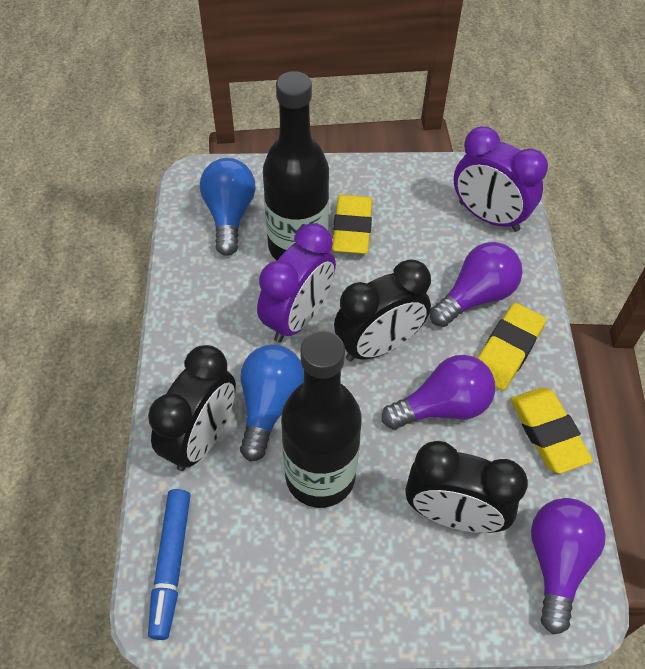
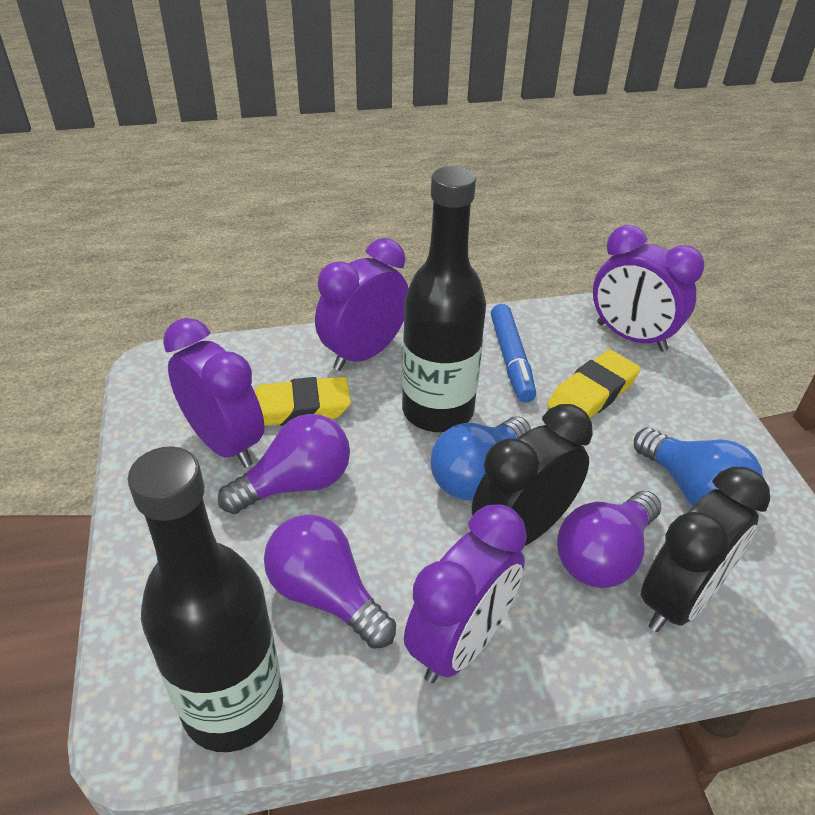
black clock: [148,345,236,471] [334,259,431,361] [406,441,528,533] = 3 -> [472,404,593,546] [641,467,770,632] = 2
purple clock: [257,223,336,342] [454,126,548,232] = 2 -> [163,318,265,468] [315,238,409,371] [404,504,527,683] [593,225,704,352] = 4
yellow eraser: [332,195,372,254] [477,303,546,391] [510,388,593,474] = 3 -> [254,377,351,426] [547,350,641,418] = 2

